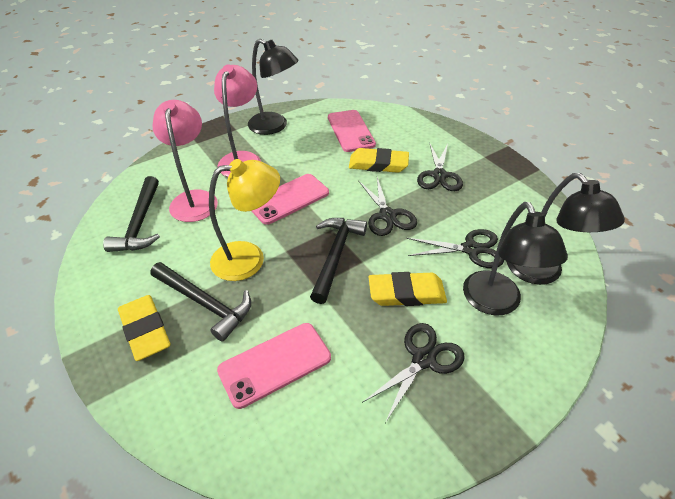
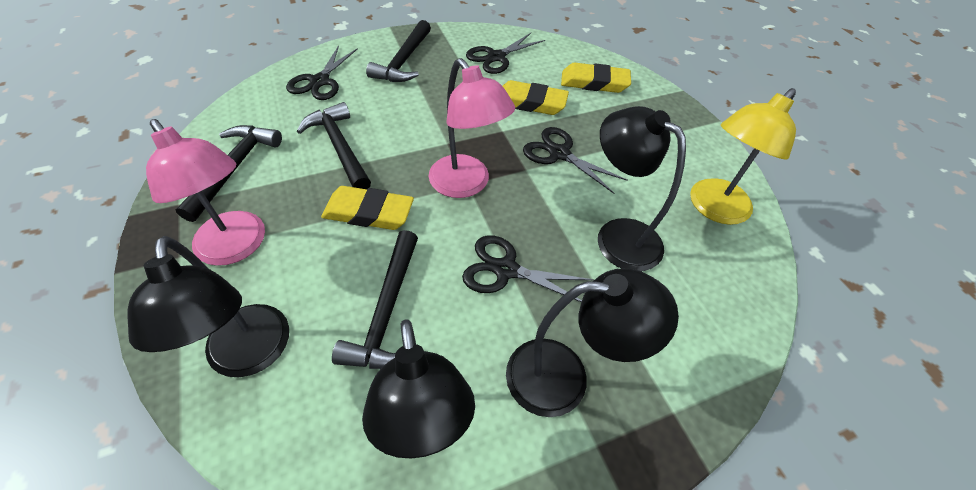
black hammer: [103,176,160,252] [150,262,251,342] [310,218,367,304] = 3 -> [175,125,282,222] [297,102,371,189] [332,230,418,369] [366,20,431,82] = 4
black lamp: [248,39,298,135] [463,202,568,315] [507,173,625,285] = 3 -> [128,236,289,377] [362,319,475,459] [506,268,679,417] [598,106,686,271] = 4
pink phone: [217,323,331,409] [251,174,329,225] [328,110,376,152] = 3 -> none = 0

